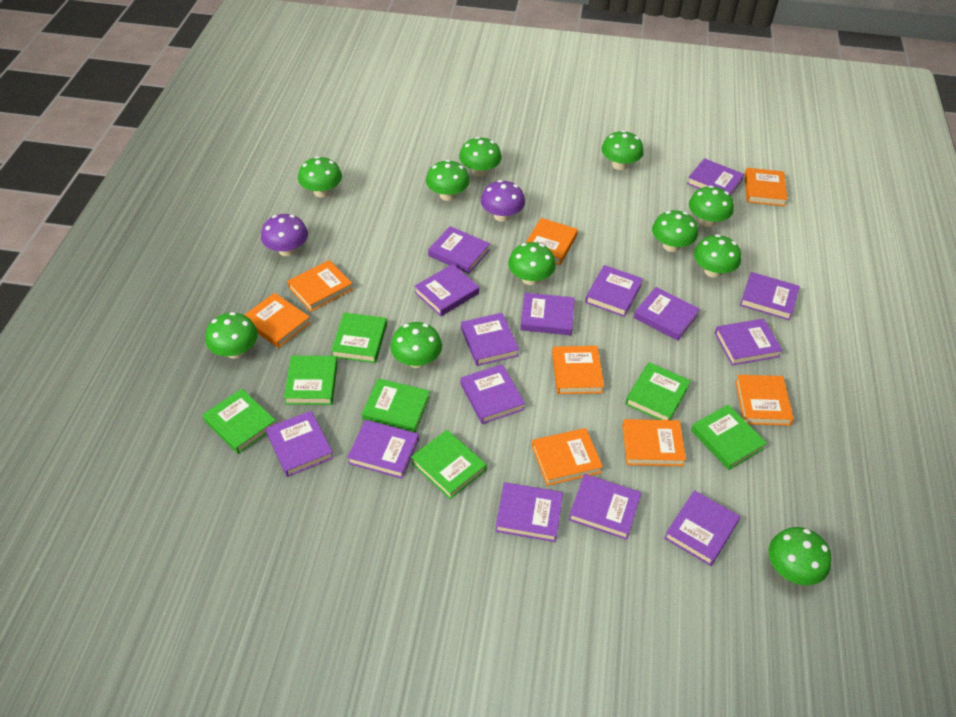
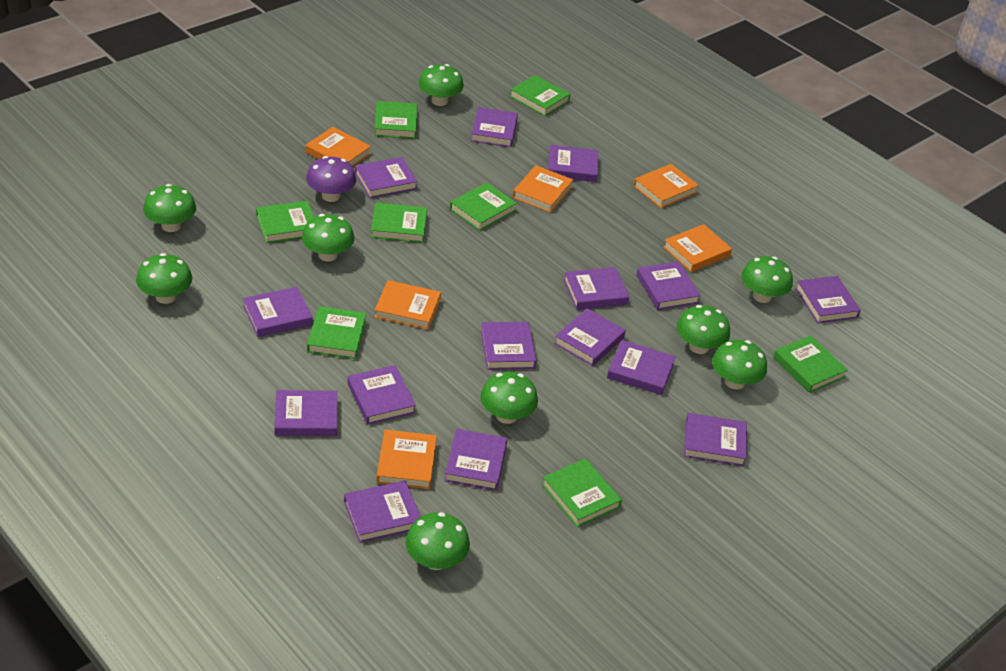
green book: [203,388,276,454] [284,356,338,405] [331,313,387,363] [362,378,430,433] [411,430,487,499] [625,362,691,420] [691,404,767,470] = 7 -> [256,201,314,243] [307,306,366,359] [371,203,427,243] [374,101,417,139] [450,182,517,231] [510,75,570,116] [542,458,622,527] [773,336,848,393] = 8
green mushroom: [205,312,258,359] [298,156,342,197] [390,322,442,368] [426,160,470,201] [459,137,502,177] [508,242,556,285] [601,130,644,170] [652,210,698,252] [689,186,734,227] [694,234,741,278] [768,527,832,586] = 11 -> [136,253,192,304] [143,184,196,232] [302,214,355,261] [406,512,470,570] [418,64,464,106] [480,372,538,424] [677,305,730,354] [712,340,767,390] [741,256,793,303] = 9
orange book: [245,293,311,348] [287,260,353,312] [526,218,578,265] [532,428,603,486] [552,346,604,394] [622,419,686,466] [735,375,794,426] [744,168,787,206] = 8 -> [306,127,371,167] [374,280,441,330] [376,430,437,489] [513,165,573,213] [634,164,699,208] [663,224,732,272] = 6
purple mushroom: [261,214,308,256] [481,180,525,222] = 2 -> [306,156,356,202] = 1

